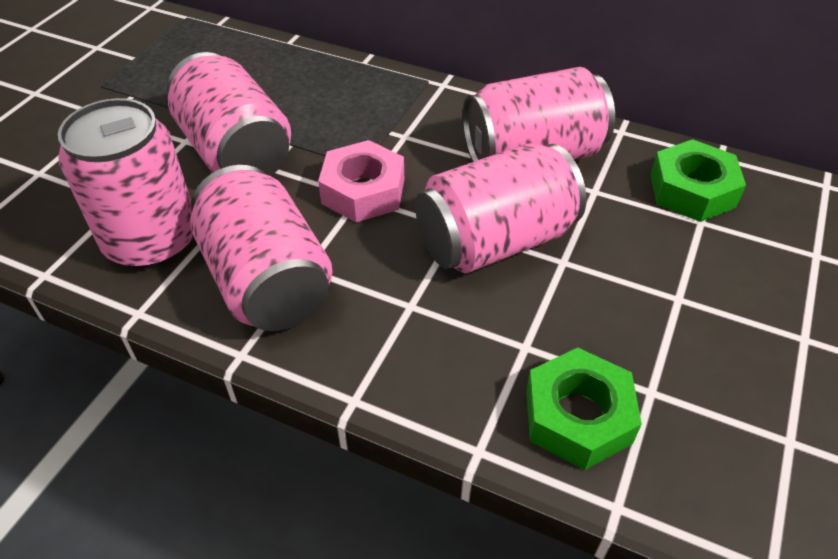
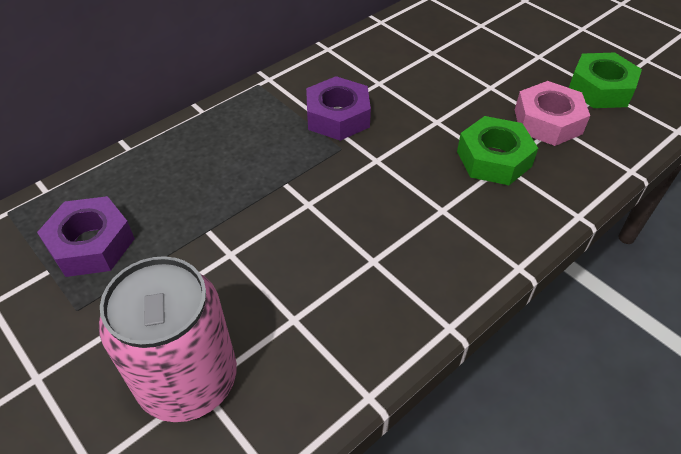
pink can: [58,98,194,269] [167,52,291,176] [190,165,332,331] [415,143,586,274] [463,67,615,162] = 5 -> [99,256,237,422] = 1
purple nut: none = 0 -> [37,196,135,277] [306,76,371,141] = 2

